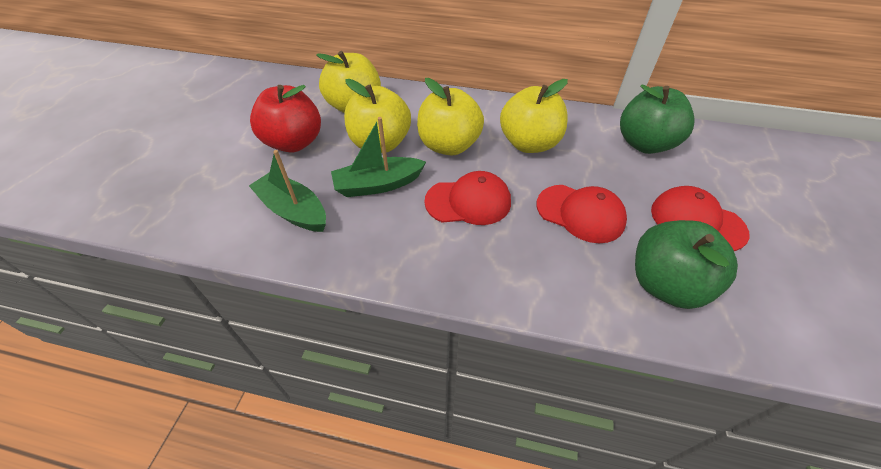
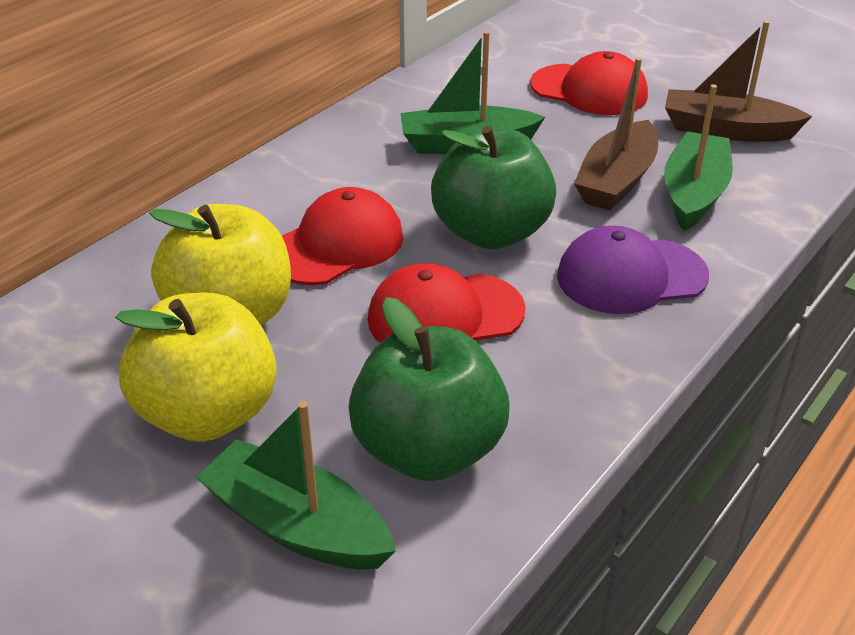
brown boat: none = 0 -> [574,57,658,211] [665,21,812,142] = 2
green boat: [249,150,326,232] [331,117,426,197] = 2 -> [196,401,396,569] [400,31,545,154] [664,84,733,231] = 3
purple cap: none = 0 -> [557,226,709,314] = 1
red apple: [250,85,321,153] = 1 -> none = 0
yellow apple: [316,51,381,113] [344,79,411,153] [417,78,484,156] [500,79,568,153] = 4 -> [115,292,277,442] [149,204,291,325] = 2

